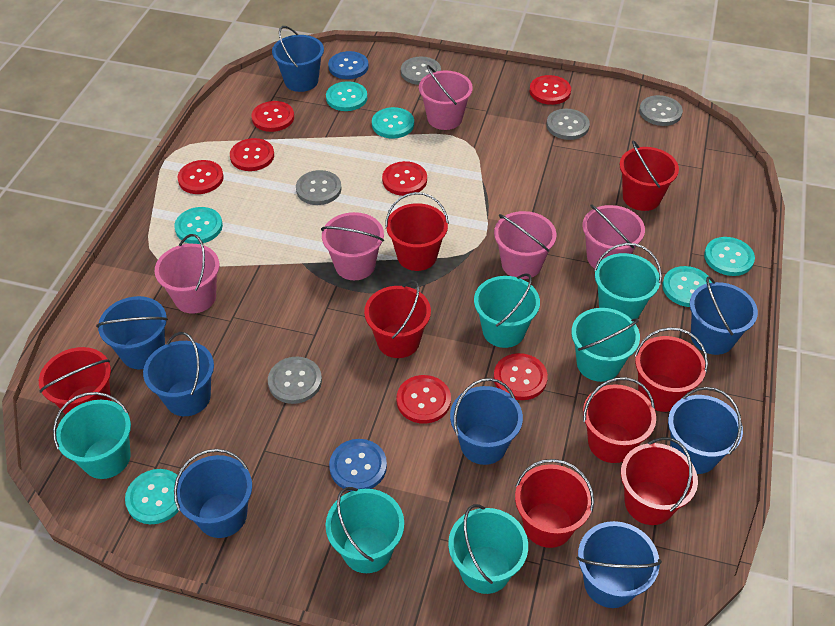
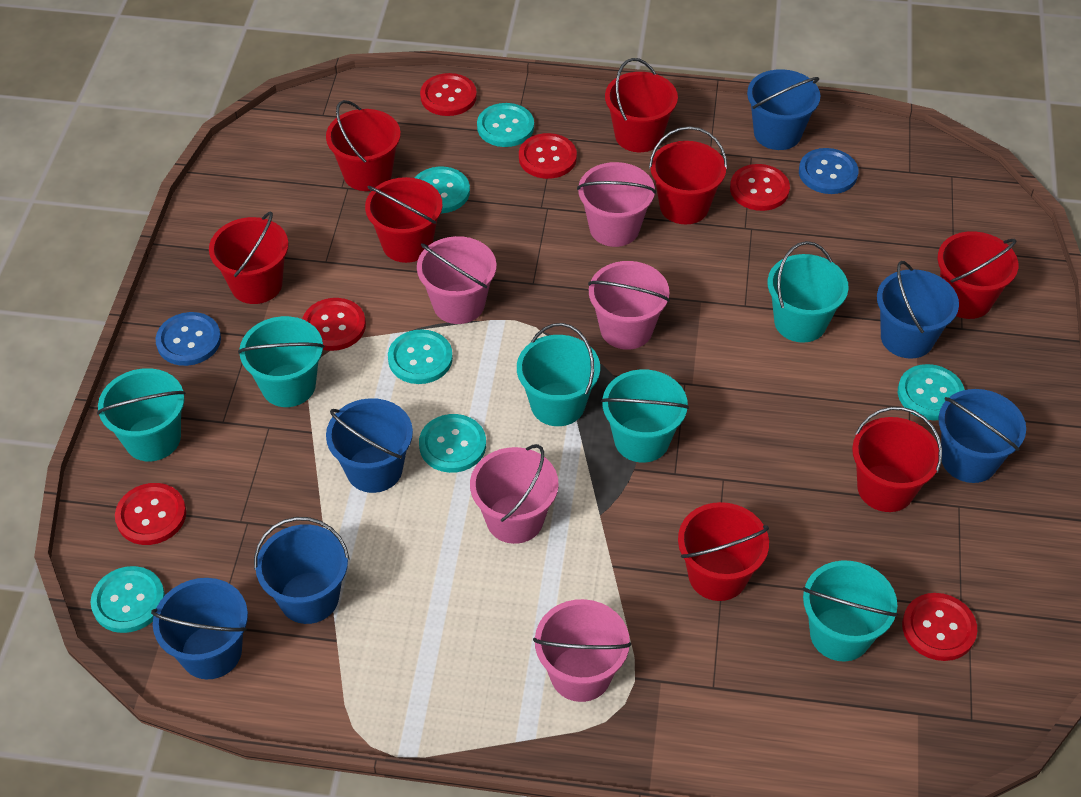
blue bucket: [96,296,168,369] [143,332,214,416] [174,449,252,538] [272,26,324,92] [450,378,523,465] [577,521,662,608] [668,387,743,474] [690,276,758,355] = 8 -> [151,578,248,679] [254,517,350,624] [326,398,413,493] [747,69,820,150] [877,261,959,359] [938,389,1026,483] = 6
grey button: [268,357,322,404] [296,170,342,205] [401,57,441,85] [546,109,590,140] [639,95,683,126] = 5 -> none = 0
red button: [177,160,224,194] [230,138,274,171] [252,101,294,132] [382,161,427,196] [397,375,451,424] [494,353,548,400] [530,75,571,105] = 7 -> [115,483,186,545] [302,298,366,351] [420,73,477,116] [519,133,577,179] [730,164,790,211] [902,593,977,661] = 6

